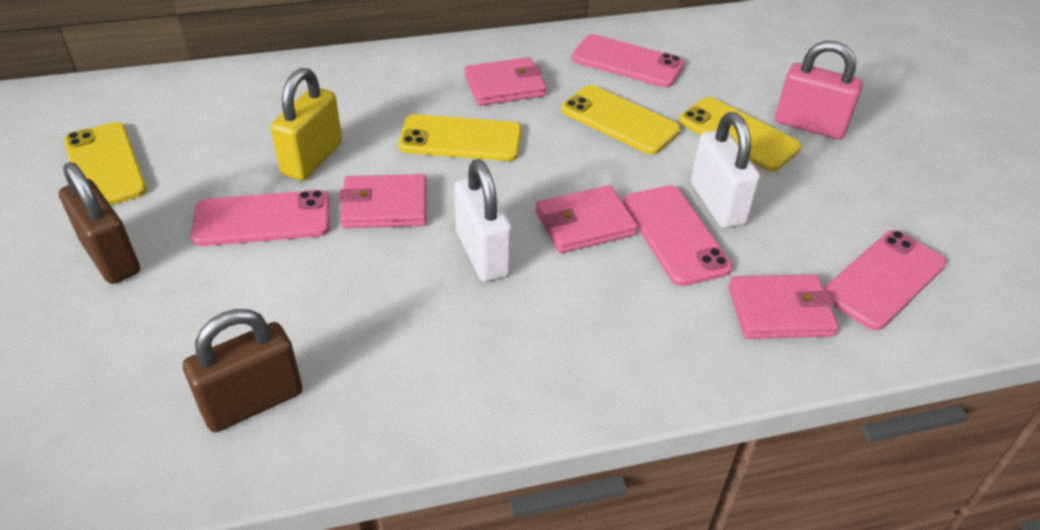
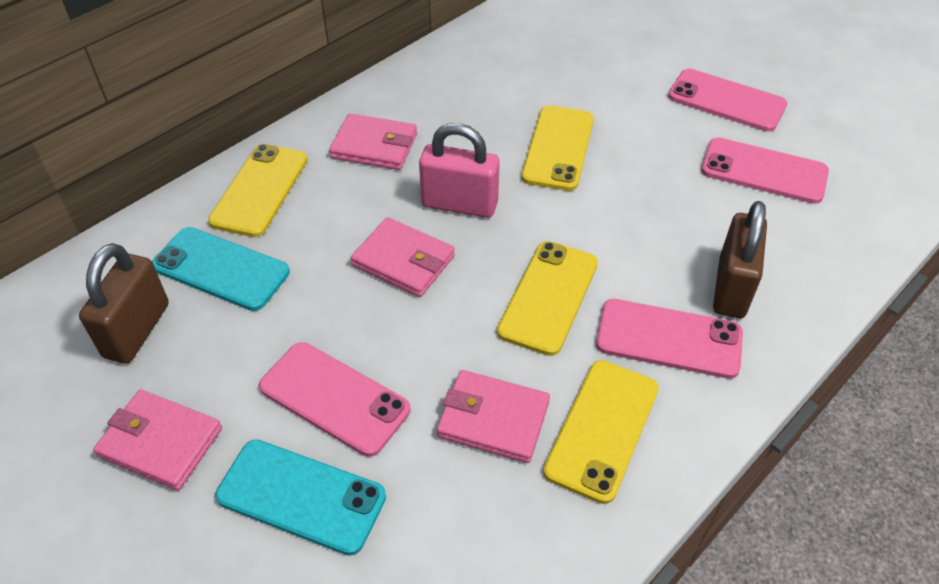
turquoise phone: none = 0 -> [152,227,290,311] [215,439,386,556] = 2
white padlock: [454,159,512,282] [691,112,760,228] = 2 -> none = 0
yellow padlock: [270,68,342,181] = 1 -> none = 0

